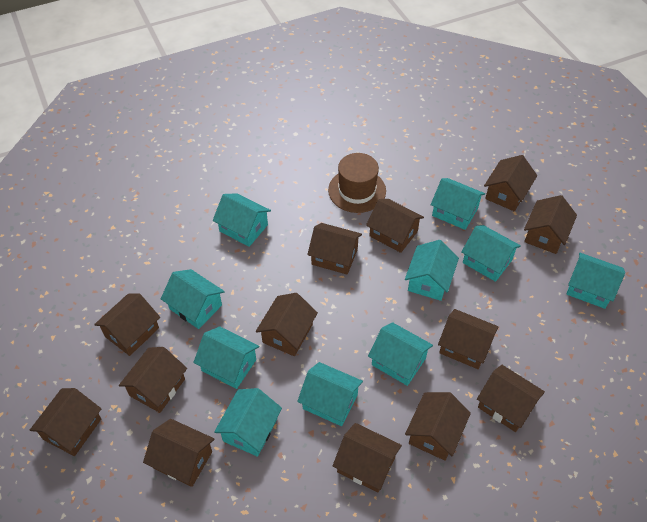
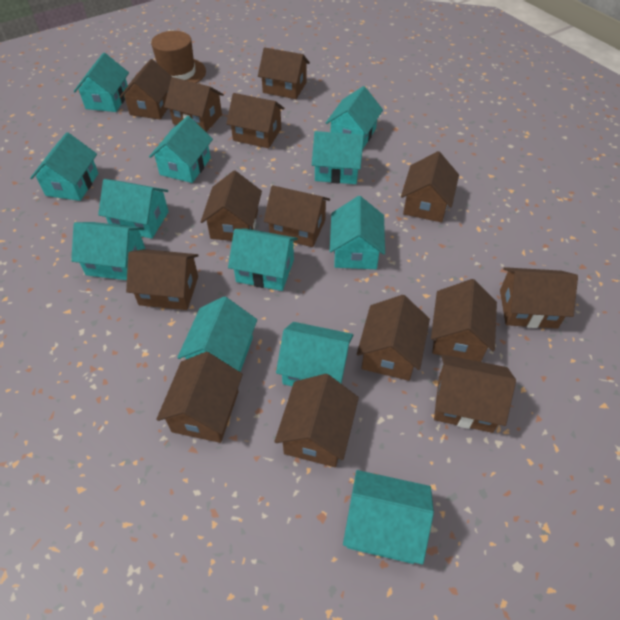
brown house: [30,388,101,456] [94,293,160,356] [119,347,187,413] [143,419,214,487] [256,293,318,356] [307,223,362,275] [333,423,402,492] [366,199,424,253] [405,392,471,461] [438,309,498,369] [477,365,545,432] [484,155,537,211] [524,195,577,254] = 13 -> [119,59,172,119] [126,249,198,310] [156,352,243,443] [164,77,224,132] [201,171,262,241] [226,93,284,148] [258,47,310,99] [264,185,330,247] [274,374,359,467] [357,295,430,381] [401,151,459,222] [431,279,497,362] [434,355,516,433] [500,267,578,329] = 14
turquoise house: [161,269,225,329] [193,326,260,389] [213,193,271,247] [214,388,282,457] [297,362,363,426] [368,322,433,386] [405,240,459,301] [431,178,485,230] [461,225,521,282] [566,253,625,309] = 10 -> [30,132,99,201] [71,222,145,280] [74,53,129,112] [98,179,169,239] [149,116,213,183] [177,296,257,372] [228,229,298,291] [276,322,354,386] [312,131,364,184] [326,86,383,148] [330,196,385,269] [343,470,434,564] = 12

